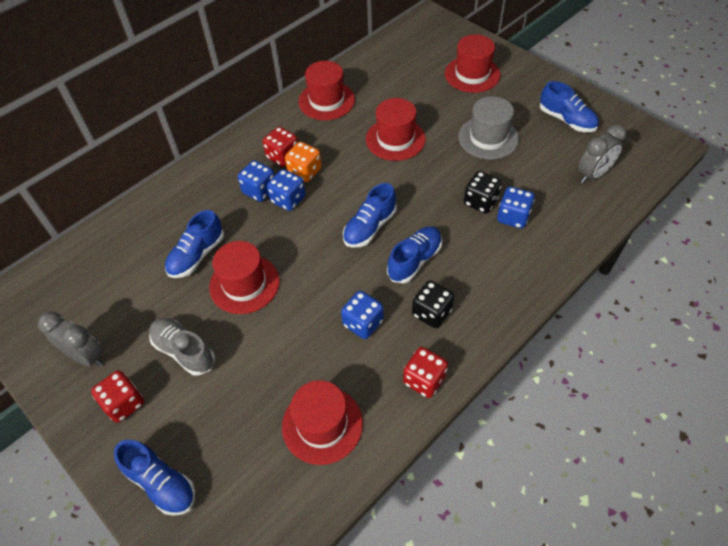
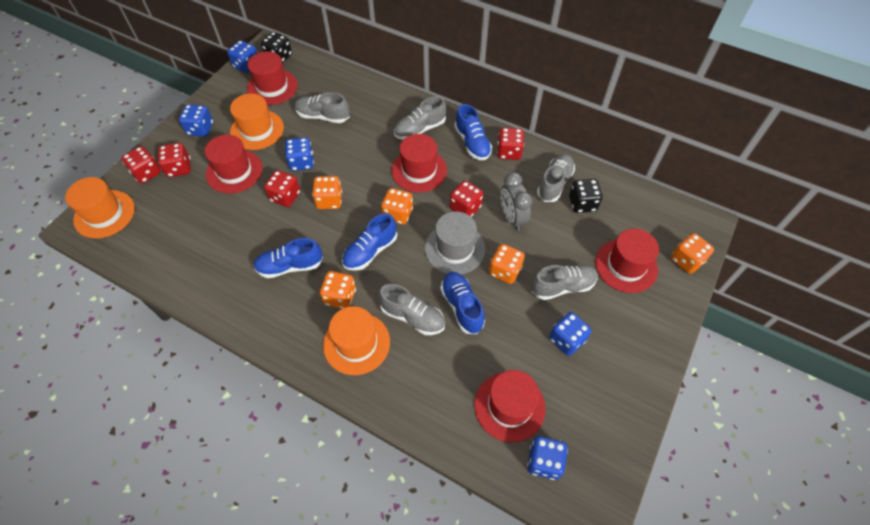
blue dice: [238,160,275,202] [267,169,305,211] [341,291,383,339] [497,187,535,229] = 4 -> [179,104,213,137] [227,40,257,73] [285,137,314,171] [527,436,568,480] [549,312,592,356] = 5
blue shoe: [114,440,195,516] [165,210,224,278] [343,183,396,248] [387,227,442,283] [540,81,599,132] = 5 -> [253,238,323,278] [342,213,397,271] [440,272,485,334] [455,104,492,160] = 4
grey clock: [38,311,103,367] [578,124,626,183] = 2 -> [501,172,532,231] = 1
grey shoe: [149,318,215,376] = 1 -> [295,92,349,123] [378,284,445,335] [394,96,446,140] [531,265,598,300] [537,154,575,202] = 5
orange dice: [285,142,322,182] = 1 -> [312,176,342,209] [320,271,356,309] [381,188,413,225] [489,244,525,284] [671,233,714,274] = 5
orange hat: none = 0 -> [65,177,135,238] [230,94,284,150] [323,306,390,375] = 3
red dice: [91,370,144,423] [263,127,298,167] [403,347,448,398] = 3 -> [121,146,161,183] [158,143,191,177] [264,170,300,207] [450,181,483,217] [497,127,524,160] = 5

